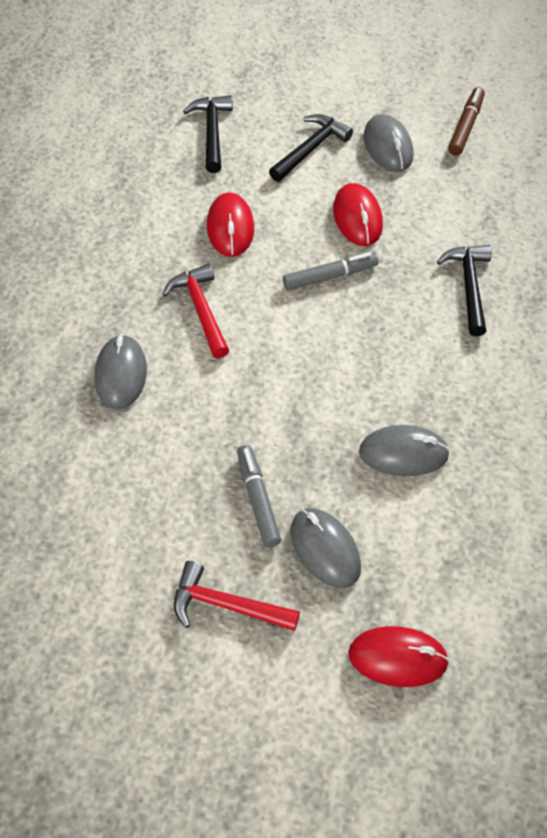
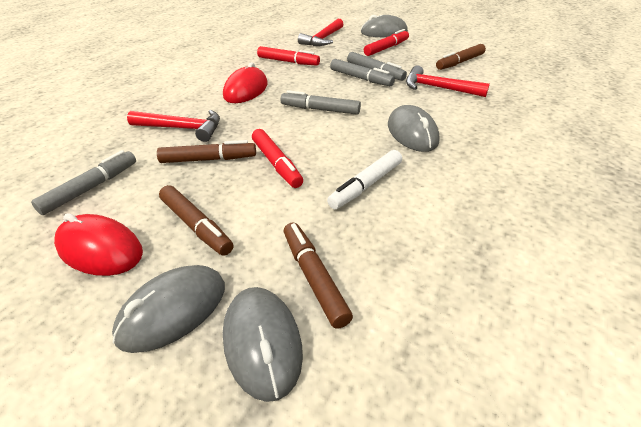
black hammer: [183,95,233,173] [269,114,353,182] [437,245,492,336] = 3 -> none = 0
brown marker: [448,87,485,155] = 1 -> [157,140,256,163] [159,185,233,256] [284,223,353,329] [436,44,486,70] = 4
grey marker: [237,445,281,547] [283,252,379,291] = 2 -> [31,150,136,215] [281,90,361,115] [330,59,395,86] [347,52,407,81] = 4
red hammer: [162,264,229,358] [174,561,300,631] = 2 -> [127,110,220,142] [298,19,343,46] [406,65,490,97] = 3
red marker: none = 0 -> [252,129,303,188] [257,46,320,65] [364,29,409,56] = 3
red mouse: [207,192,254,257] [333,183,383,246] [348,626,450,687] = 3 -> [54,213,143,276] [223,62,268,103] = 2
white marker: none = 0 -> [327,150,402,209] = 1

